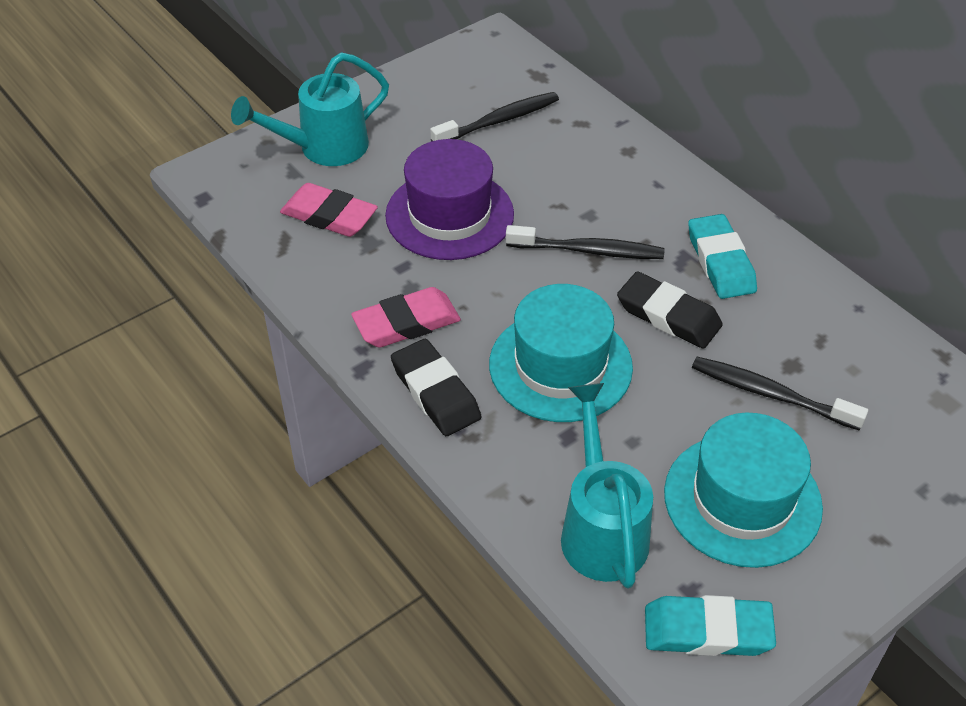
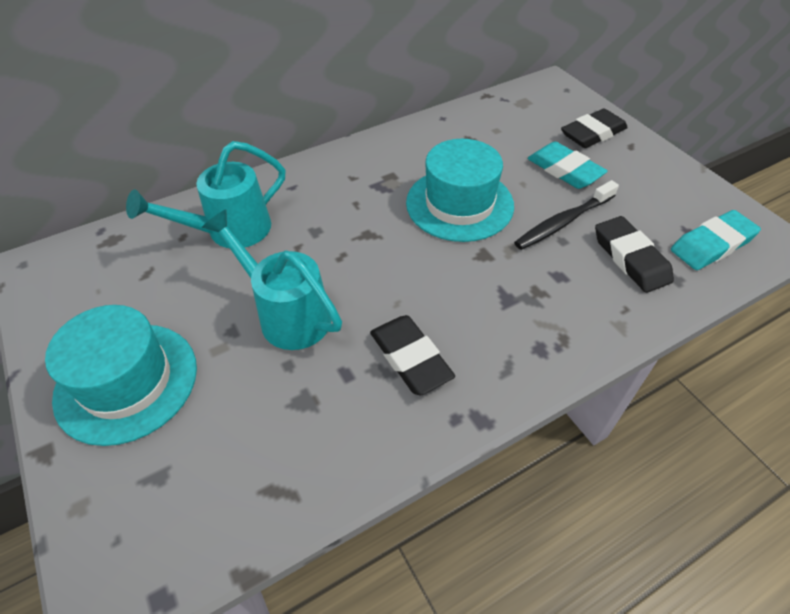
black eraser: [391,339,482,436] [617,271,723,349] = 2 -> [370,315,455,395] [561,109,628,148] [595,216,674,293] = 3
black toothbrush: [430,92,559,141] [506,225,665,259] [692,357,868,431] = 3 -> [514,180,619,250] = 1
pink eraser: [280,183,378,237] [351,287,461,348] = 2 -> none = 0
purple hat: [385,139,514,260] = 1 -> none = 0

